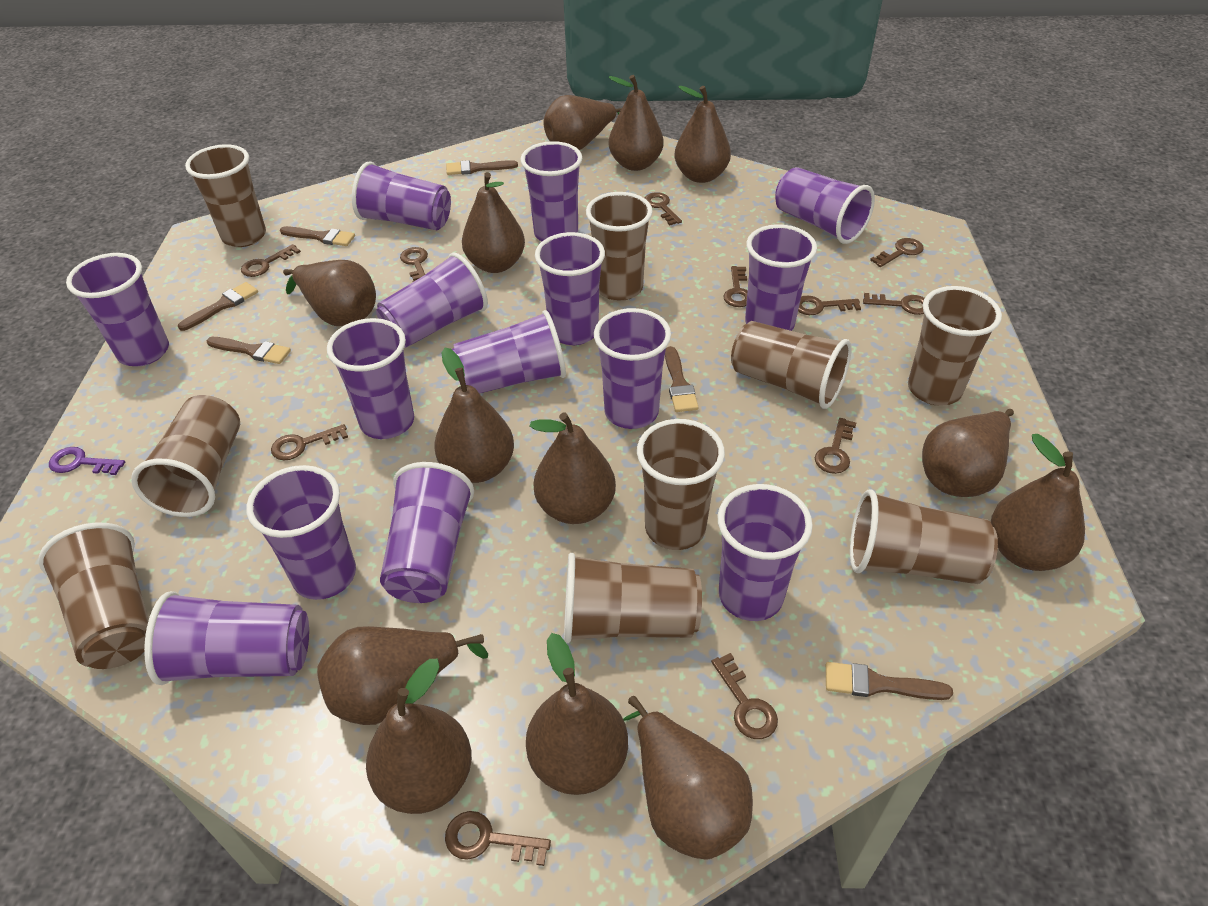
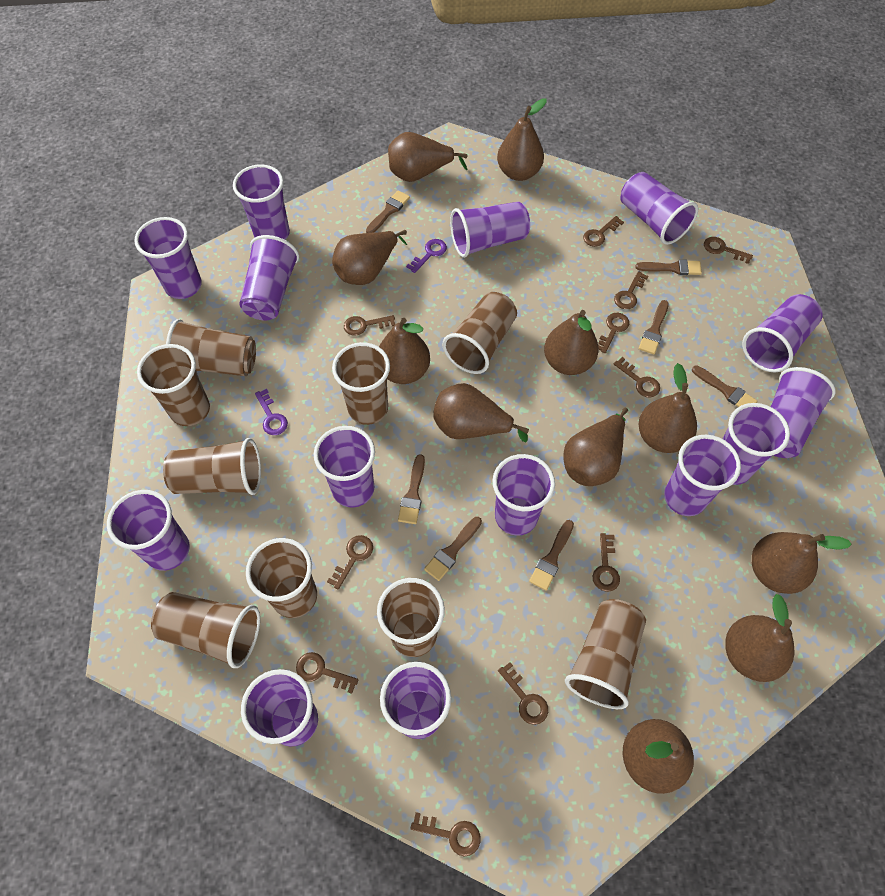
brown brush: [178,282,258,331] [206,337,291,364] [280,226,355,246] [446,160,518,175] [665,346,699,412] [826,662,953,700] = 6 -> [366,190,410,233] [398,454,425,524] [424,517,482,581] [529,520,574,591] [635,259,702,275] [639,300,669,355] [692,365,758,407] = 7
brown pear: [283,260,376,326] [317,626,488,725] [366,659,472,814] [434,348,514,483] [462,172,525,273] [526,633,628,795] [530,412,616,524] [543,95,622,150] [608,75,664,171] [623,696,753,860] [675,86,731,183] [922,409,1014,497] [991,434,1085,571] = 13 -> [332,230,407,285] [379,318,430,384] [388,132,467,182] [433,383,529,442] [497,98,547,181] [544,310,599,375] [564,408,628,486] [623,719,694,794] [639,363,697,453] [725,594,795,682] [752,532,852,594] = 11
purple key: [49,447,125,475] = 1 -> [255,389,288,435] [406,239,447,273] = 2

